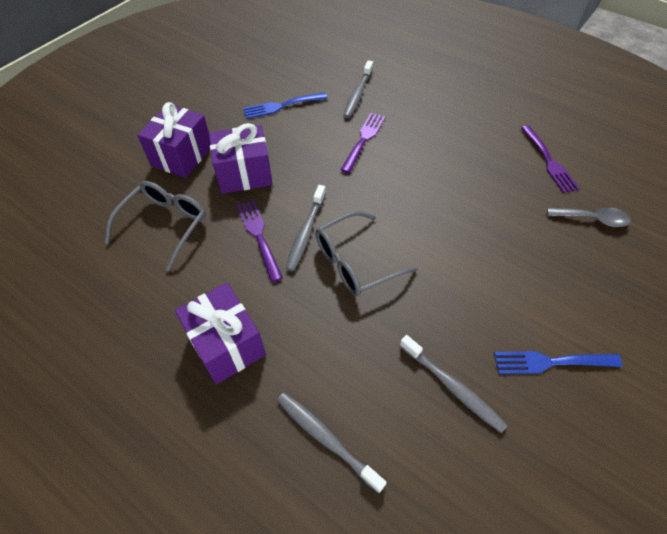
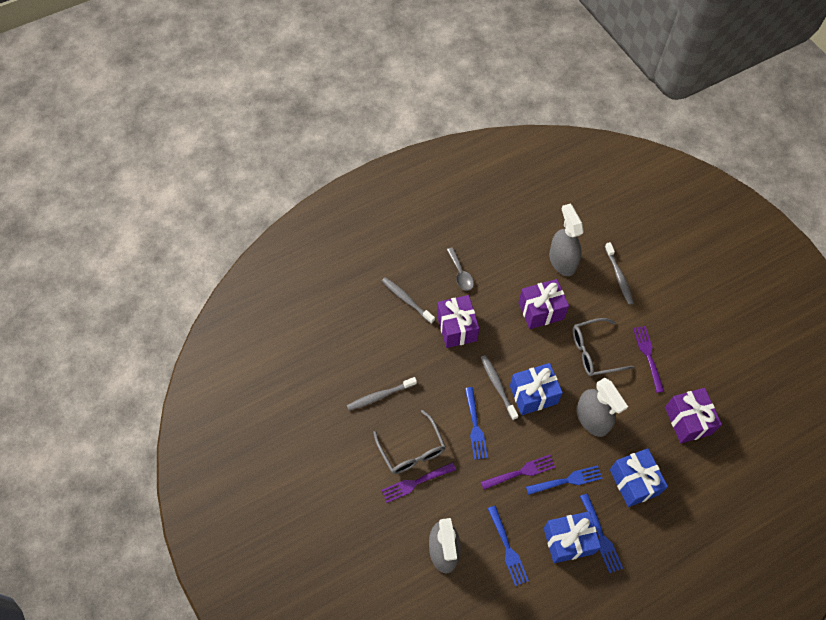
blue fork: [243,93,327,119] [494,351,623,374] = 2 -> [465,387,488,460] [487,505,529,586] [526,465,603,495] [580,493,623,573] = 4
blue gift: none = 0 -> [510,363,563,415] [544,511,601,563] [610,448,668,507] = 3
grey spray bottle: none = 0 -> [429,518,461,573] [549,204,584,276] [576,378,628,437] = 3

